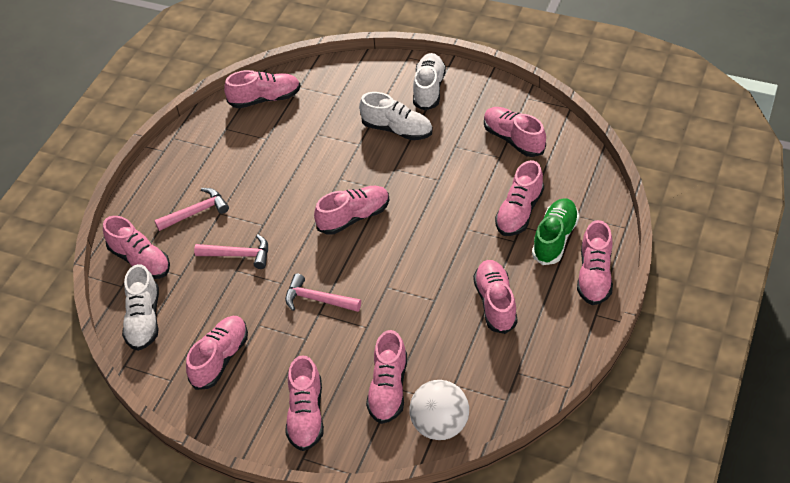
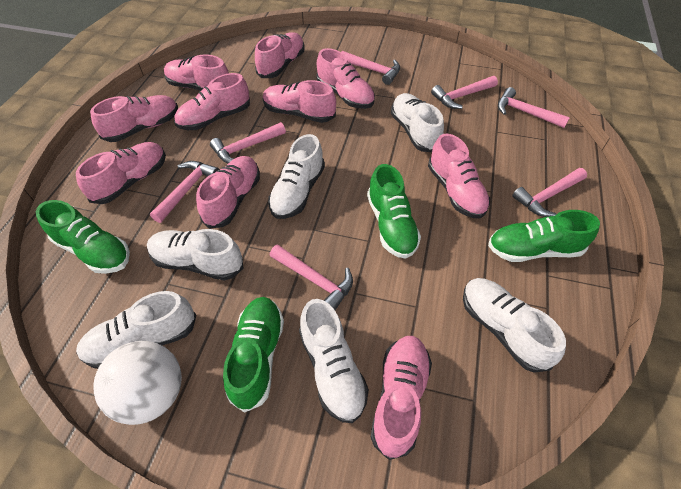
green shoe: [532,198,579,265] = 1 -> [36,200,130,274] [223,297,284,413] [367,164,421,259] [488,210,600,262] = 4
pink hammer: [154,188,229,231] [194,234,268,269] [285,274,361,312] = 3 -> [150,161,220,223] [210,122,286,164] [270,244,353,310] [341,51,400,85] [431,76,498,109] [498,87,570,128] [512,168,587,217] = 7
white shoe: [122,264,159,351] [359,92,432,140] [413,53,446,111] = 3 -> [76,291,196,369] [147,229,244,281] [268,134,325,219] [299,299,369,423] [391,93,444,152] [463,278,566,373] = 6

